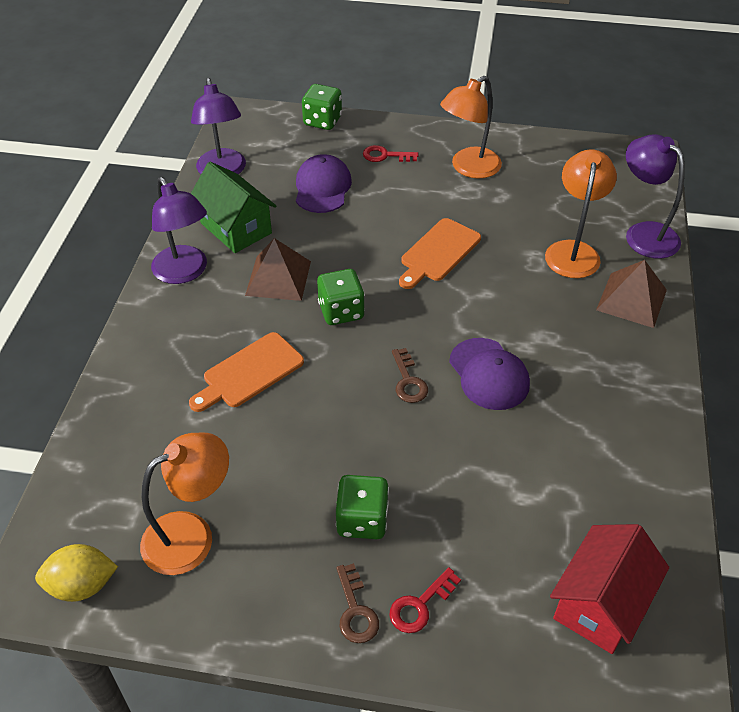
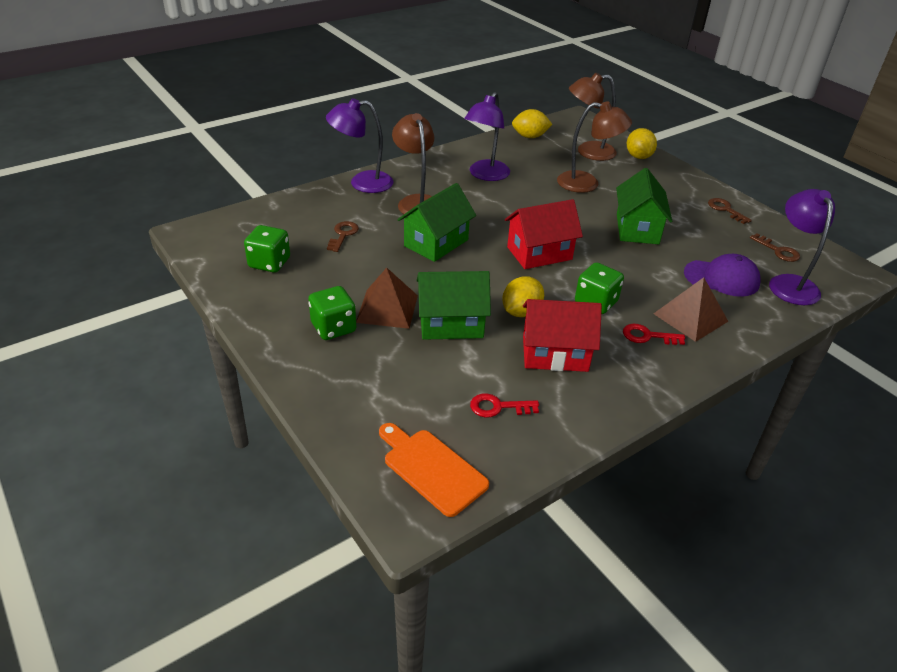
brown key: [336,563,379,643] [392,348,428,403] = 2 -> [327,221,359,252] [708,198,752,224] [750,233,800,262] = 3
brown lamp: none = 0 -> [392,113,434,214] [557,101,632,193] [569,73,617,161] = 3
green house: [191,162,276,253] = 1 -> [397,183,476,262] [416,271,491,340] [616,168,672,244] = 3
orange cutting board: [189,332,304,412] [399,218,481,289] = 2 -> [379,423,489,517] = 1
orange lamp: [140,433,229,575] [440,76,502,178] [545,149,617,278] = 3 -> none = 0
purple cap: [296,154,352,213] [449,338,530,410] = 2 -> [684,254,761,297] = 1
red house: [550,524,669,654] = 1 -> [505,199,583,269] [523,299,602,372] = 2
yellow lemon: [35,544,118,602] = 1 -> [502,276,544,317] [512,109,552,138] [627,128,657,159] = 3

